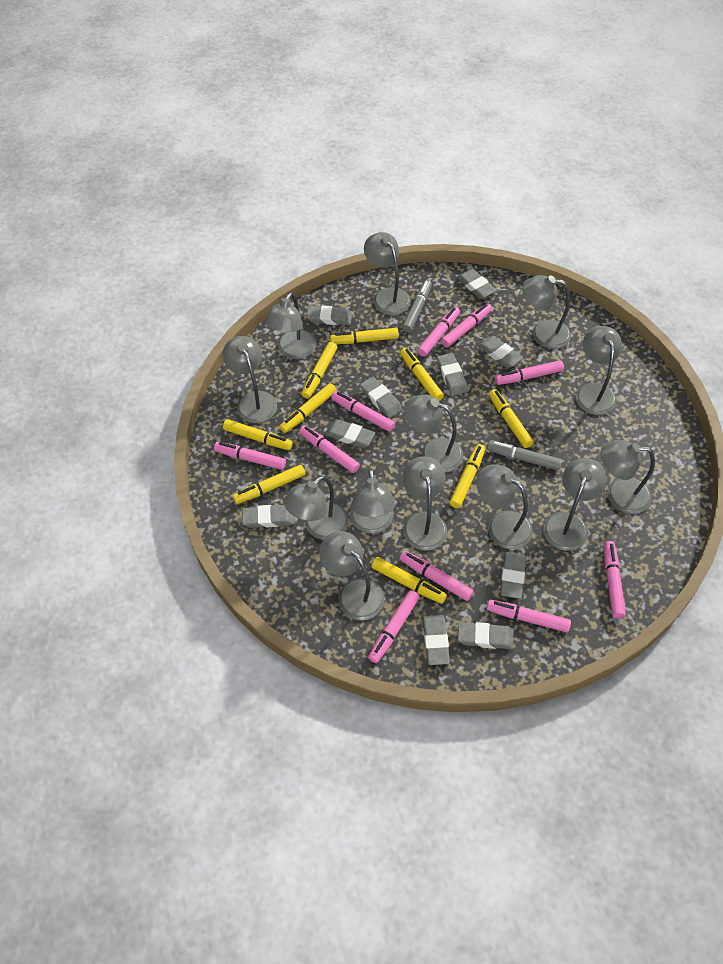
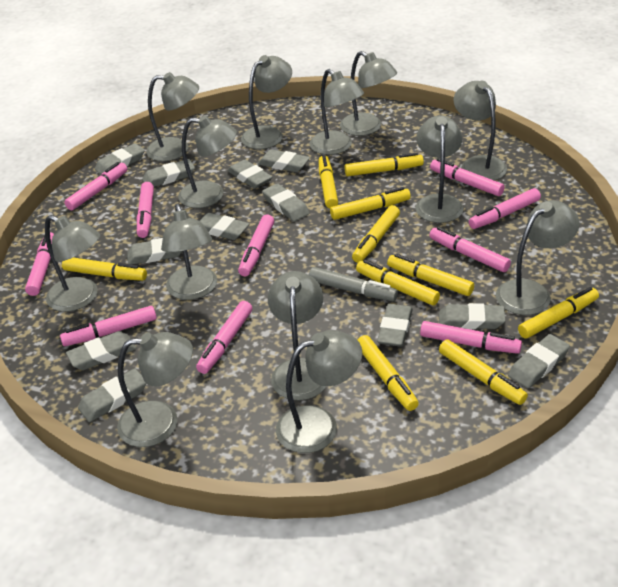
grey eraser: [242,505,295,528] [306,305,352,325] [325,419,375,448] [360,377,402,418] [423,615,450,665] [437,353,468,396] [457,269,496,299] [458,622,513,649] [478,336,523,368] [500,552,526,599] = 10 -> [66,331,136,370] [78,369,147,422] [95,143,145,175] [127,238,182,265] [142,159,195,187] [200,213,249,240] [228,160,272,189] [258,149,310,172] [262,183,310,221] [377,304,413,347] [439,303,506,329] [508,334,570,388] = 12
grey marker: [402,280,432,332] [487,441,562,470] = 2 -> [309,267,398,301] = 1
yellow marker: [223,419,293,450] [233,465,305,504] [280,383,336,433] [302,342,337,399] [330,328,399,344] [372,557,447,604] [400,348,444,401] [450,444,485,508] [489,389,534,448] = 9 -> [62,257,147,281] [319,155,338,209] [330,187,411,220] [344,153,424,176] [352,205,400,263] [356,260,440,305] [358,335,419,411] [387,254,474,296] [439,340,528,405] [518,287,599,338] = 10

